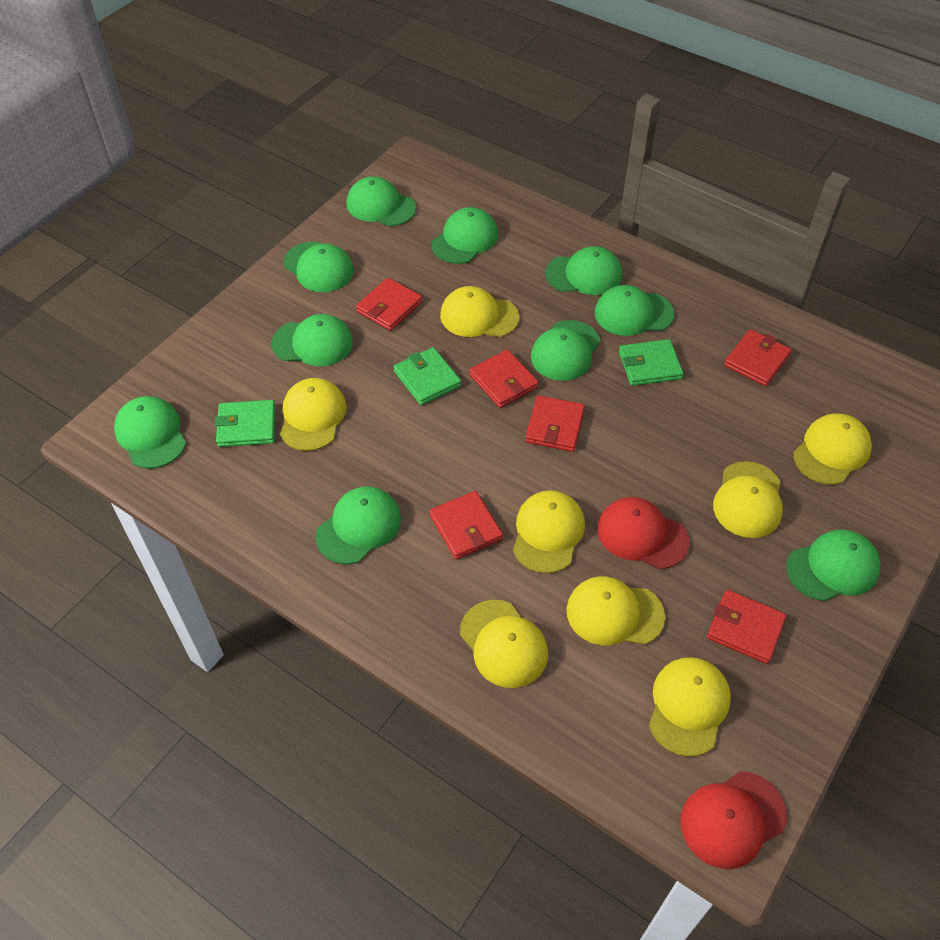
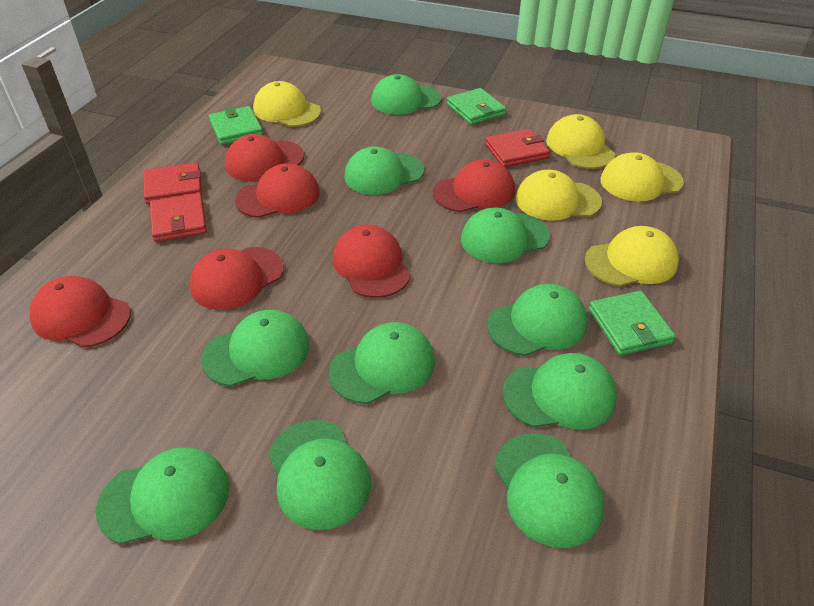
red cap: [597,497,689,569] [681,771,787,869] = 2 -> [29,276,131,348] [190,247,284,310] [225,134,304,181] [235,163,320,218] [333,225,411,298] [433,159,515,212] = 6
red wallet: [356,278,422,331] [429,491,503,560] [469,349,539,408] [525,395,585,452] [707,590,787,664] [724,329,792,386] = 6 -> [143,163,202,204] [150,193,207,242] [485,129,550,167] = 3
yellow cap: [280,378,347,451] [440,286,519,337] [460,600,548,688] [513,490,585,573] [567,576,665,645] [649,657,731,757] [713,461,783,538] [793,414,872,485] = 8 -> [253,81,321,127] [516,170,602,221] [546,114,615,169] [585,226,679,287] [600,152,684,202] = 5

